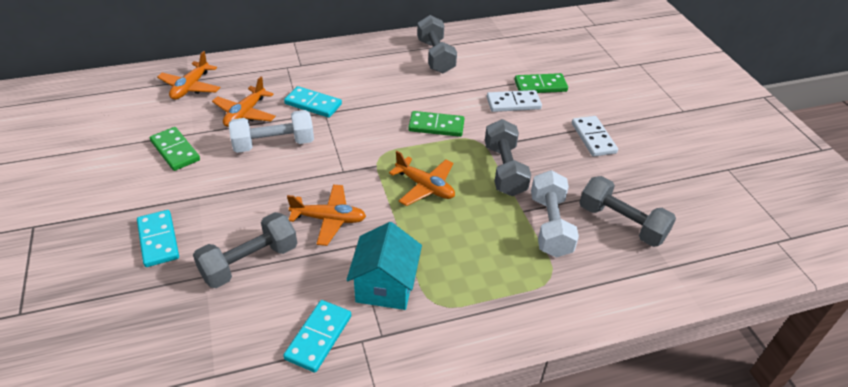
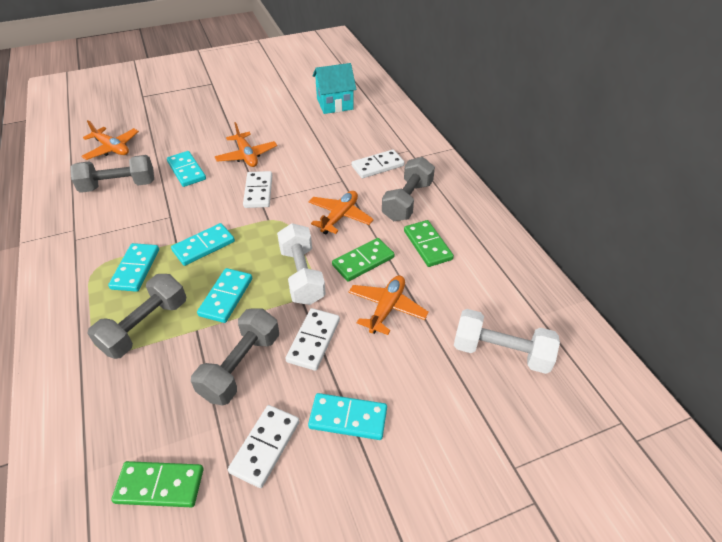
turquoise domino: [137,210,179,267] [283,300,351,372] [284,86,342,118] = 3 -> [108,243,159,292] [167,151,206,187] [171,223,235,266] [197,268,252,323] [308,393,387,440] = 5
white domino: [487,90,542,112] [572,116,618,157] = 2 -> [228,405,300,488] [243,171,272,208] [285,308,340,371] [352,150,405,178] = 4

